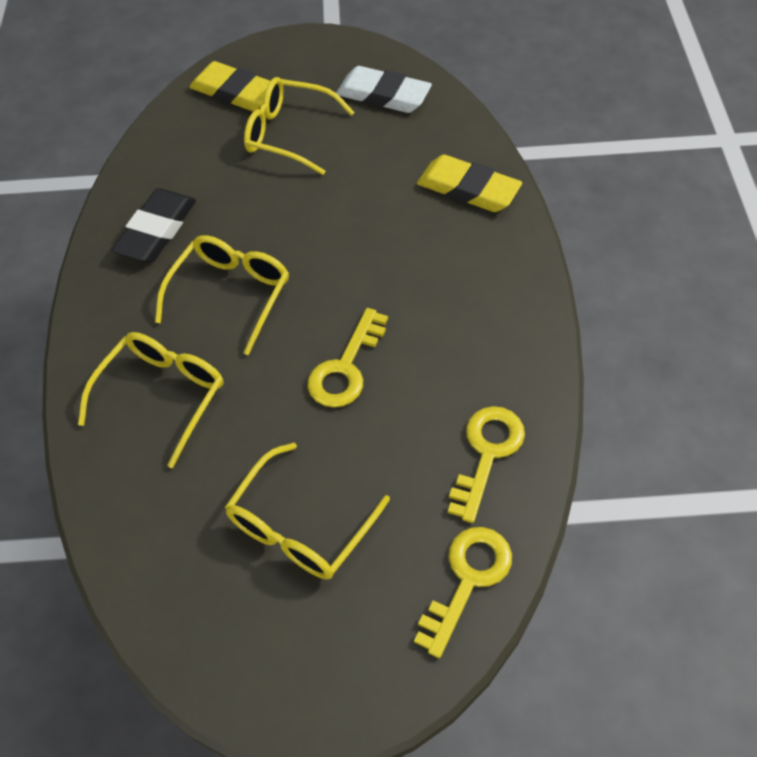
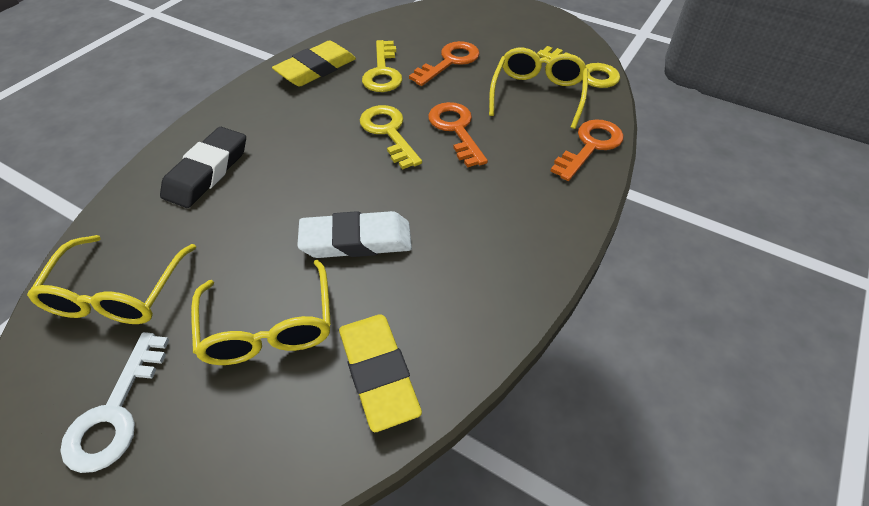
orange key: none = 0 -> [409,41,479,86] [428,102,488,168] [550,119,624,181] = 3
white key: none = 0 -> [60,332,169,473] = 1
yellow glasses: [78,332,224,468] [155,235,289,355] [225,443,390,579] [244,77,355,175] = 4 -> [27,235,196,324] [191,260,331,365] [489,48,588,129] = 3

